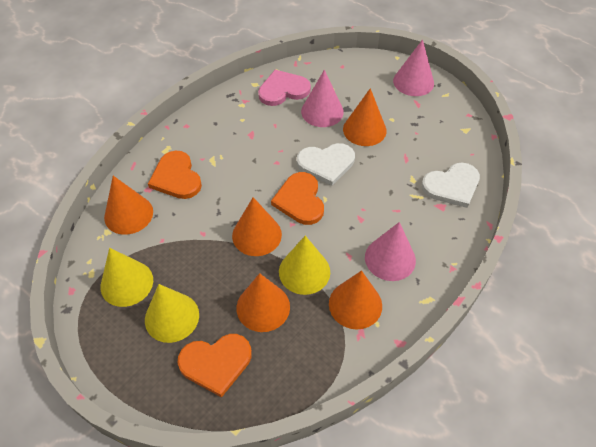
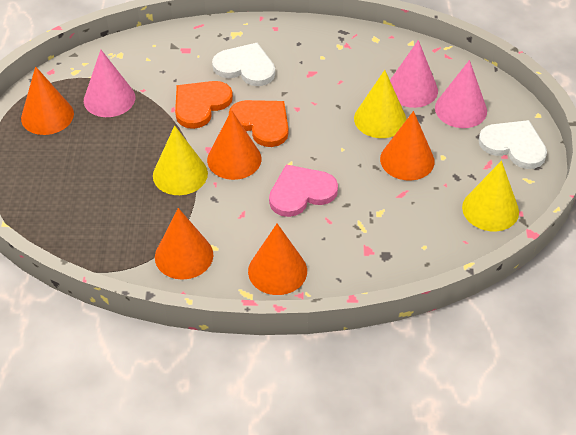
orange heart: [148,151,202,199] [178,334,252,397] [271,172,324,225] = 3 -> [175,81,233,129] [229,100,288,147] = 2

